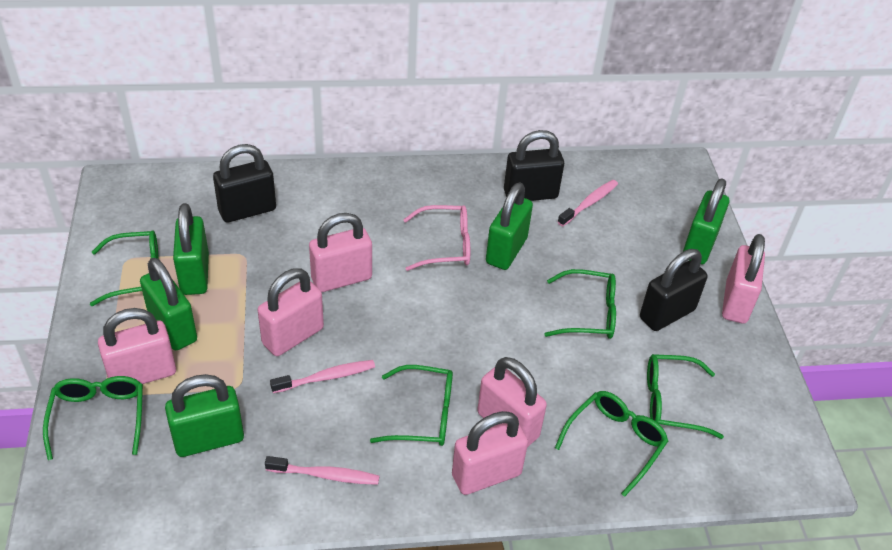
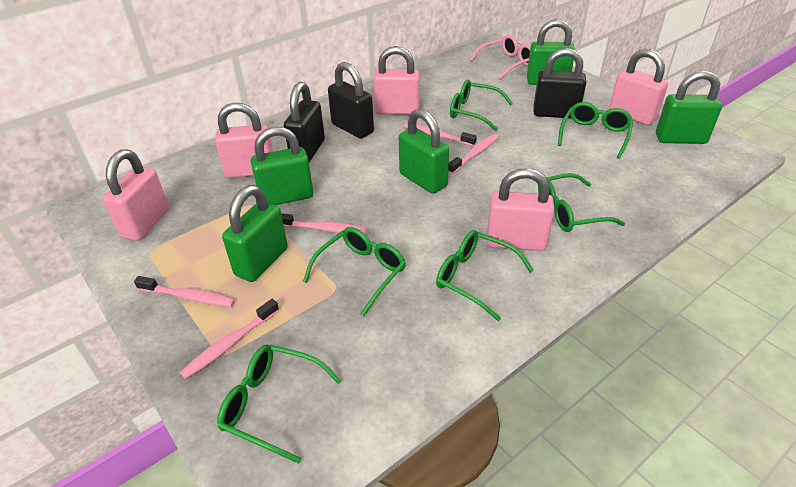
pink padlock: [98,308,176,384] [258,268,324,356] [309,213,372,292] [452,411,528,495] [477,357,547,447] [722,234,765,324] = 6 -> [102,149,169,241] [215,103,273,178] [373,46,420,115] [487,168,554,251] [609,49,668,125] = 5
pink toothbrush: [265,456,379,485] [270,360,375,393] [558,180,618,226] = 3 -> [134,276,235,307] [180,299,279,379] [281,213,367,235] [404,123,477,146] [448,134,499,174] = 5

